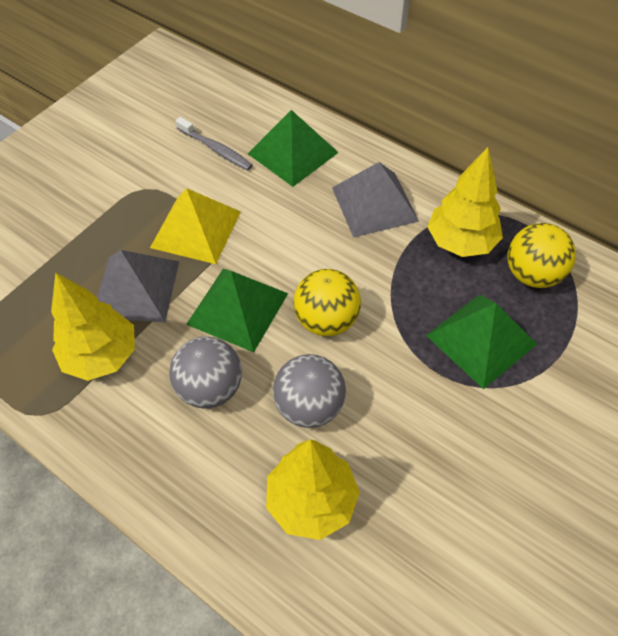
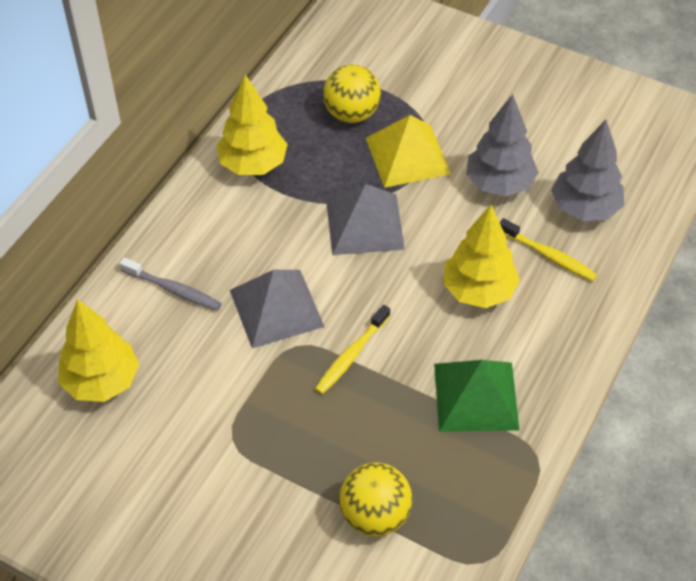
green pyramid: [186,269,288,352] [248,110,339,187] [426,294,537,389] = 3 -> [434,360,520,432] = 1
grey ball: [169,337,242,409] [273,354,346,428] = 2 -> none = 0
grey tree: none = 0 -> [466,94,539,196] [551,120,624,221] = 2
yellow toothbrush: none = 0 -> [315,305,390,394] [500,218,597,282] = 2

